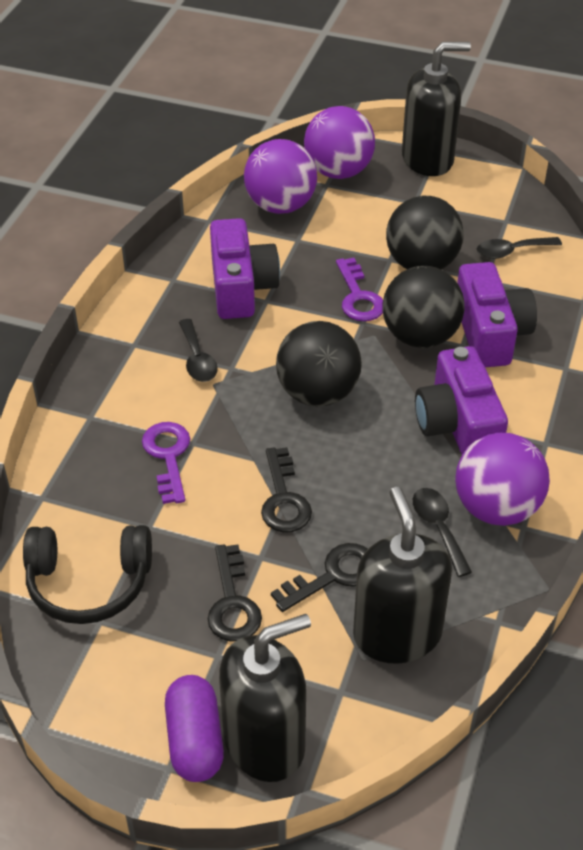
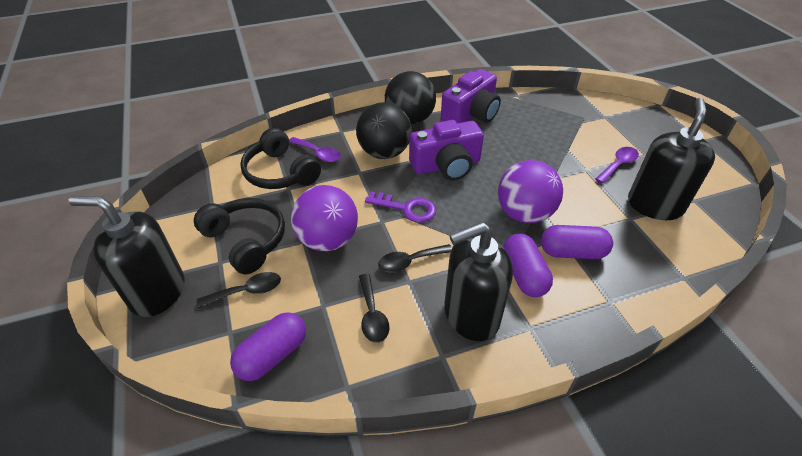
black ball: [276,321,362,406] [383,266,464,348] [386,196,464,269] = 3 -> [356,102,412,159] [385,71,436,124] = 2
black headphones: [23,525,152,624] = 1 -> [194,198,285,274] [240,128,321,189] = 2
black key: [207,544,262,642] [261,447,312,532] [271,543,368,612] = 3 -> none = 0
purple ball: [244,139,317,214] [304,106,375,179] [455,433,550,526] = 3 -> [291,185,358,251] [498,160,563,223] = 2
purple camera: [210,218,280,319] [415,346,508,454] [457,262,537,367] = 3 -> [409,120,484,180] [441,69,501,123] = 2
purple capsule: [165,675,224,782] = 1 -> [230,312,306,381] [503,234,553,297] [541,225,613,259] = 3
purple key: [142,422,190,504] [336,258,383,321] = 2 -> [365,191,436,223] = 1
purple spoon: none = 0 -> [289,137,341,162] [596,147,639,184] = 2

